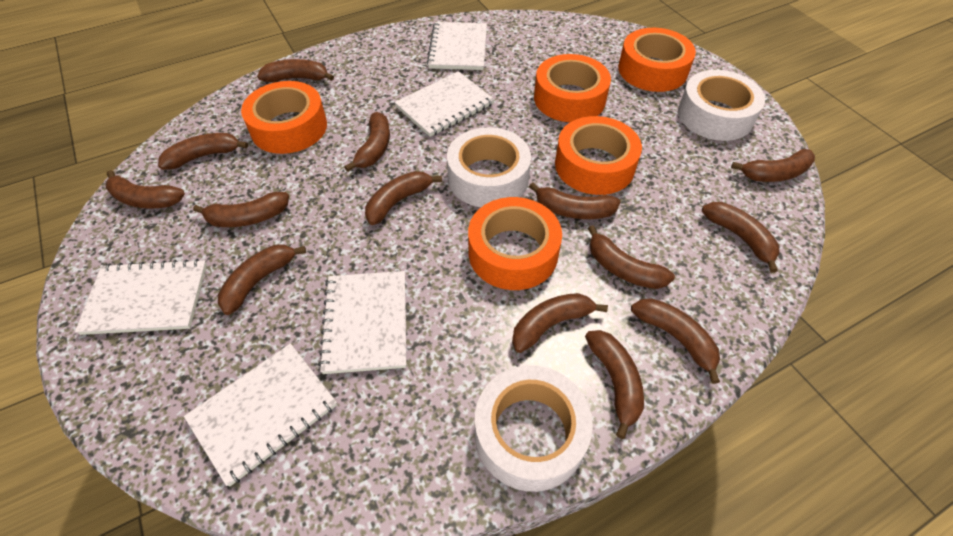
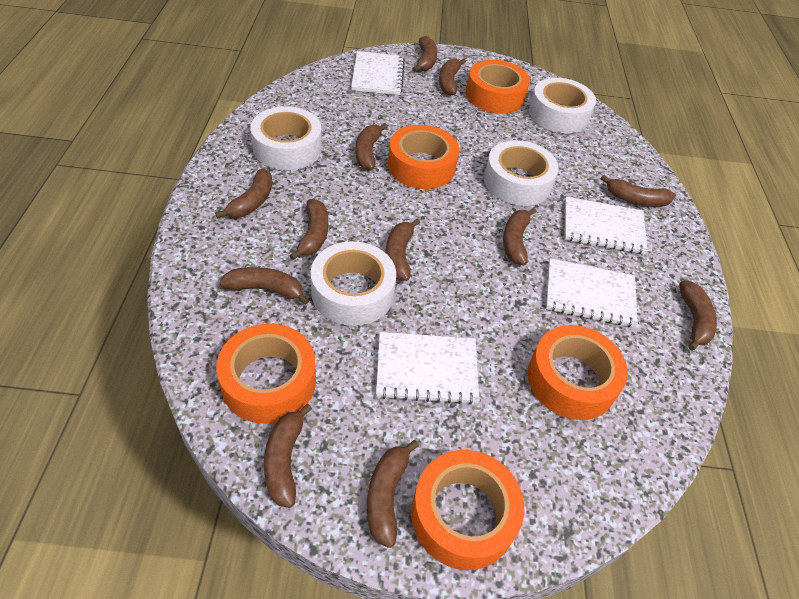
brown banana: [105,170,185,209] [158,133,248,170] [193,192,289,227] [218,245,306,315] [257,59,334,82] [345,112,390,172] [365,171,442,225] [512,293,608,353] [529,183,621,219] [585,330,644,439] [588,225,675,289] [631,298,720,384] [702,202,780,273] [731,149,815,182] = 14 -> [215,169,272,218] [219,267,309,305] [264,404,312,508] [290,199,328,260] [355,123,388,170] [367,440,419,548] [386,218,420,281] [412,36,438,72] [439,59,466,96] [503,208,536,265] [600,175,675,207] [679,281,717,351] = 12
white notebook: [75,259,207,335] [184,343,337,487] [318,271,406,374] [395,71,495,137] [427,22,487,70] = 5 -> [351,51,405,95] [376,332,479,405] [546,258,638,327] [565,197,648,254] = 4
white tape: [447,127,531,207] [475,365,593,492] [678,70,765,141] = 3 -> [250,106,322,170] [311,241,396,326] [484,140,559,206] [529,78,596,133] = 4

